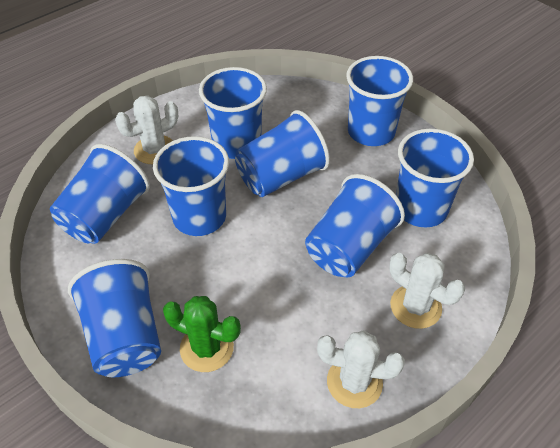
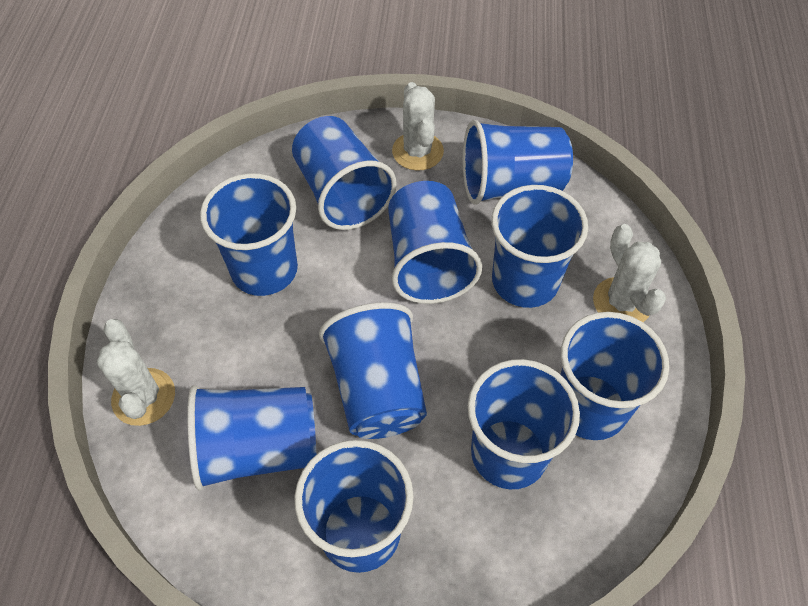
blue cup: [50,144,150,244] [68,259,161,377] [153,136,229,236] [199,67,267,159] [235,110,330,197] [305,174,405,277] [346,56,413,146] [396,129,474,227] = 8 -> [187,385,316,491] [200,173,298,296] [292,116,397,230] [294,440,414,573] [319,302,427,439] [388,181,482,304] [463,120,573,205] [468,359,580,489] [491,185,588,308] [560,312,669,440] = 10
green cactus: [163,296,241,372] = 1 -> none = 0

